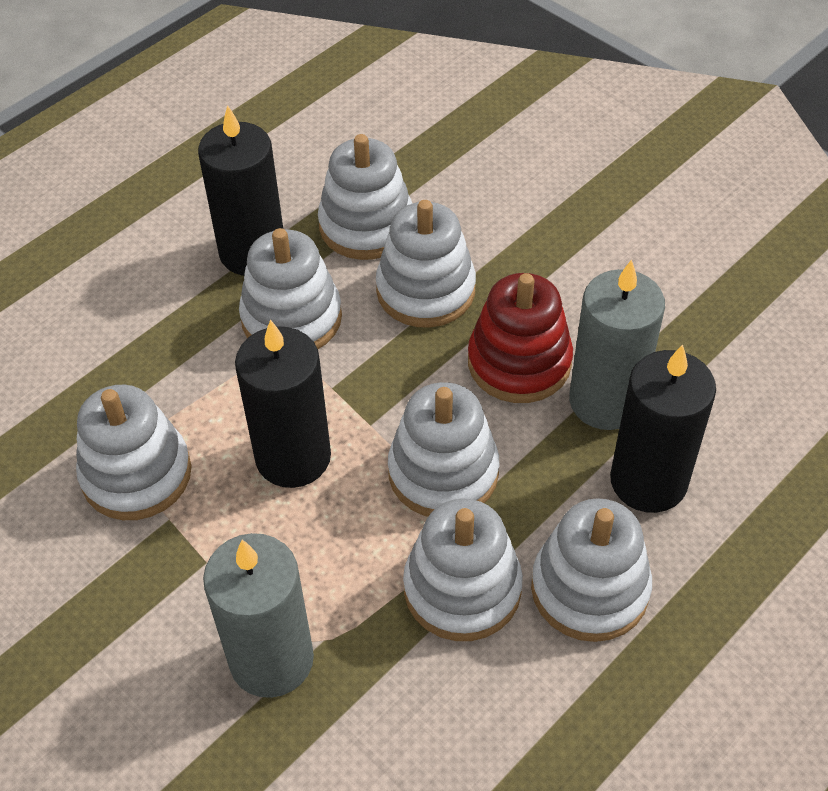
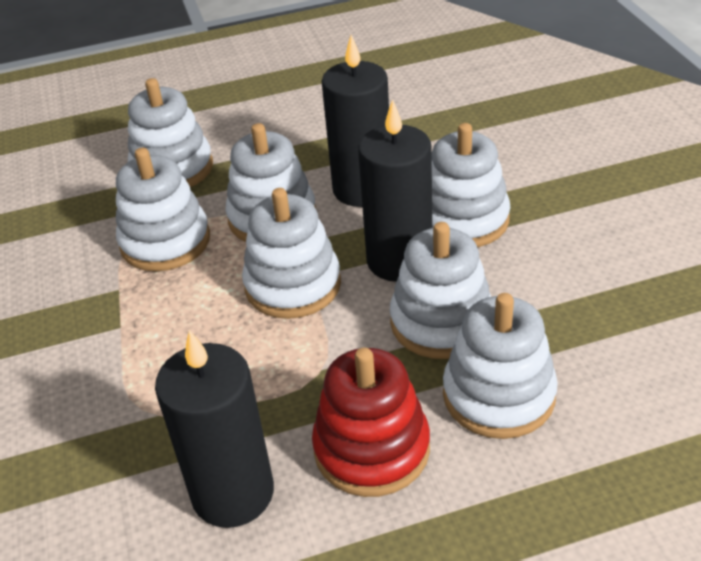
grey candle: [203,533,314,698] [569,259,665,430] = 2 -> none = 0

